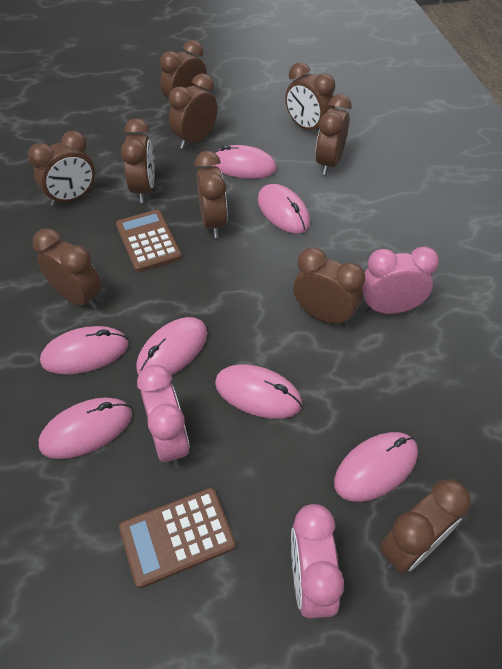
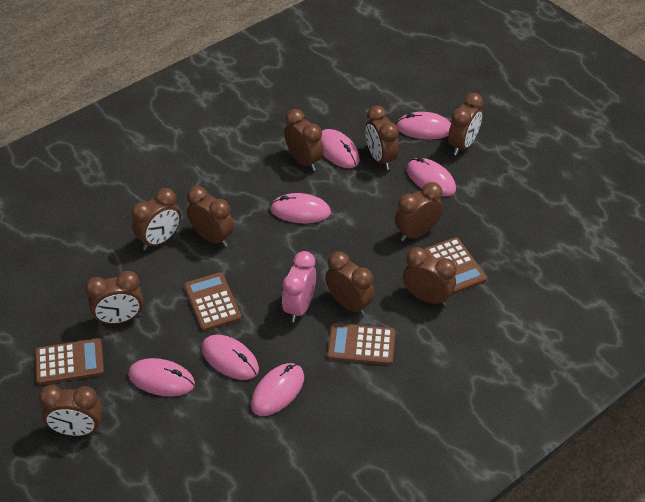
brown calculator: [116,210,182,272] [119,488,236,588] = 2 -> [35,338,104,385] [184,272,241,331] [327,323,395,365] [424,237,487,294] = 4
pink clock: [137,364,190,467] [291,504,344,619] [362,246,439,314] = 3 -> [282,251,316,322] = 1

